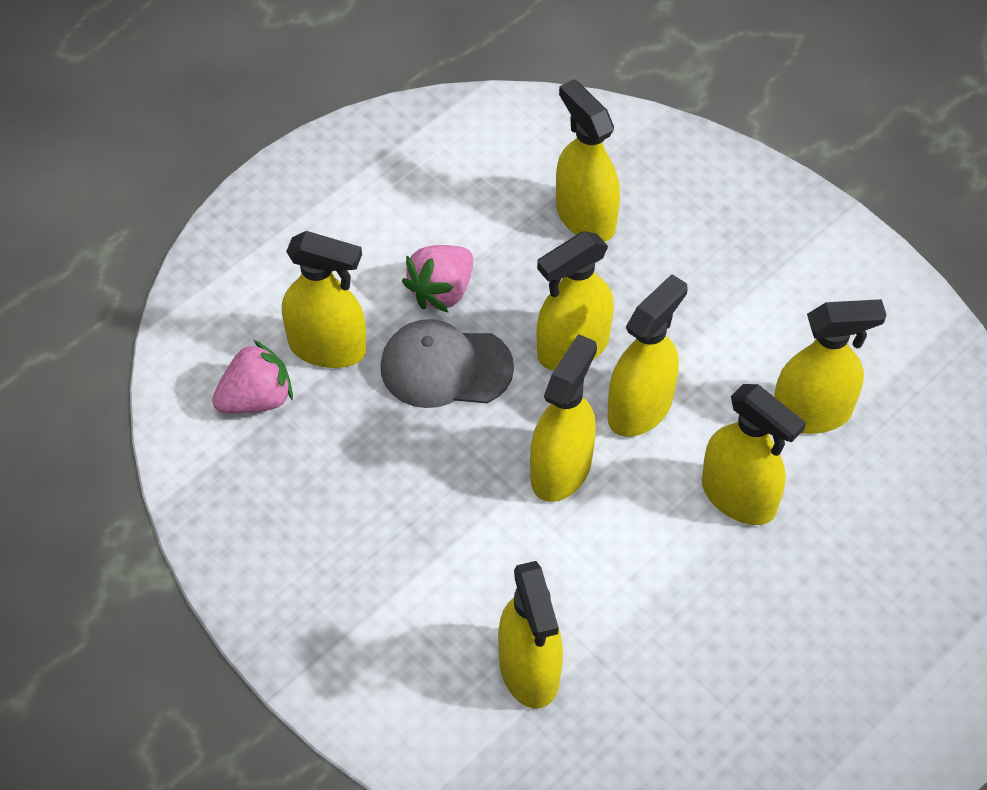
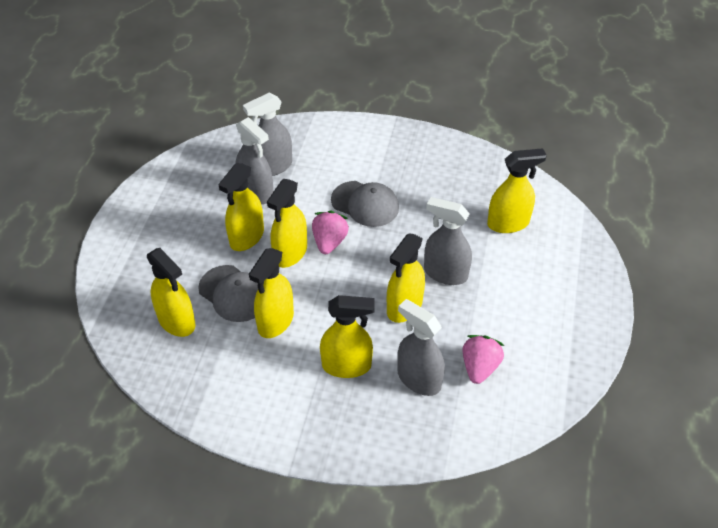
grey cap: [381,319,514,408] = 1 -> [198,265,258,322] [331,181,399,227] = 2
grey spray bottle: none = 0 -> [236,117,273,204] [243,93,292,176] [397,299,445,396] [424,197,472,285] = 4
yellow spray bottle: [282,231,366,368] [498,561,563,709] [530,334,597,502] [537,231,614,370] [556,79,620,242] [608,274,688,437] [702,384,806,525] [774,299,886,434] = 8 -> [147,248,196,337] [218,163,264,251] [249,248,294,338] [267,179,307,268] [320,295,375,378] [387,234,425,323] [487,148,547,233] = 7

